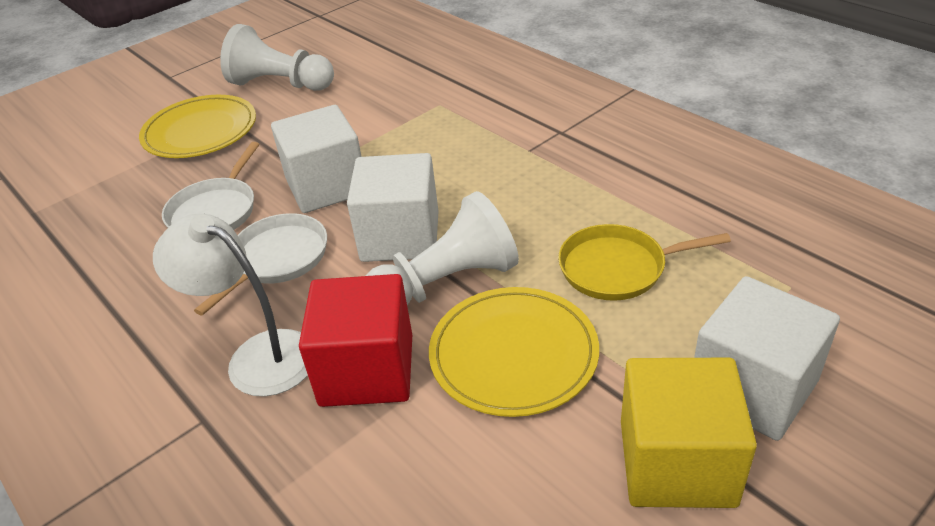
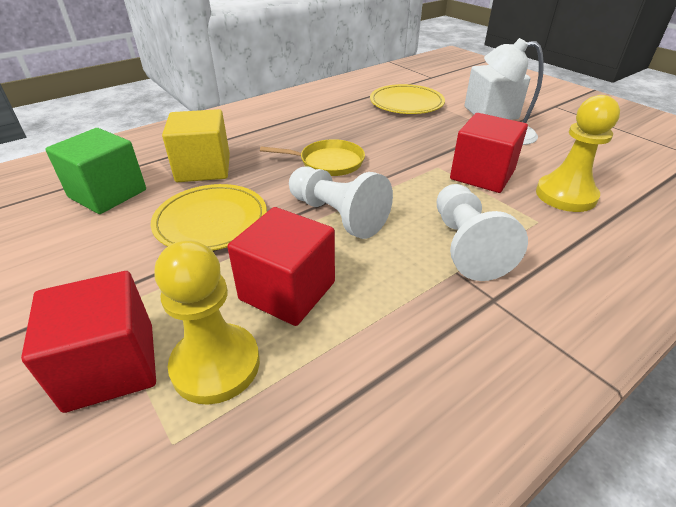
green cube: none = 0 -> [45,128,146,214] = 1
red cube: [299,274,412,407] = 1 -> [21,271,156,413] [227,207,335,326] [450,113,528,193] = 3
white cube: [271,105,362,213] [347,153,439,262] [694,276,840,441] = 3 -> [465,65,530,120] = 1
white pan: [162,142,259,230] [194,213,327,315] = 2 -> none = 0
yellow pawn: none = 0 -> [155,240,260,405] [536,95,620,212] = 2

